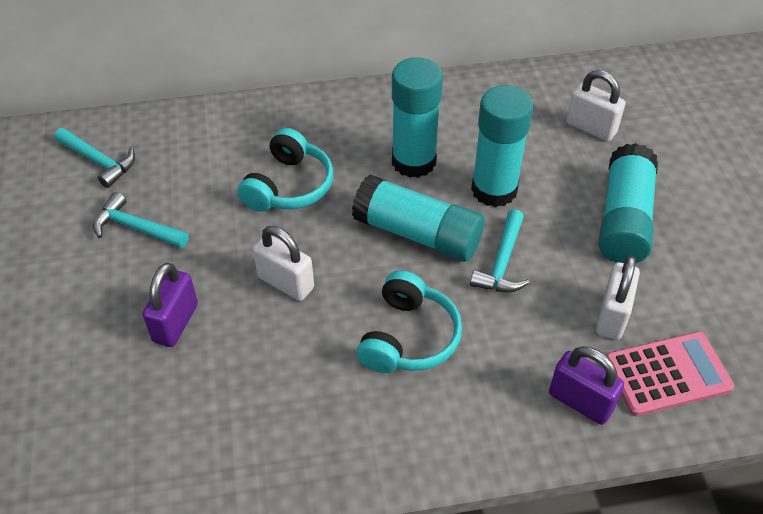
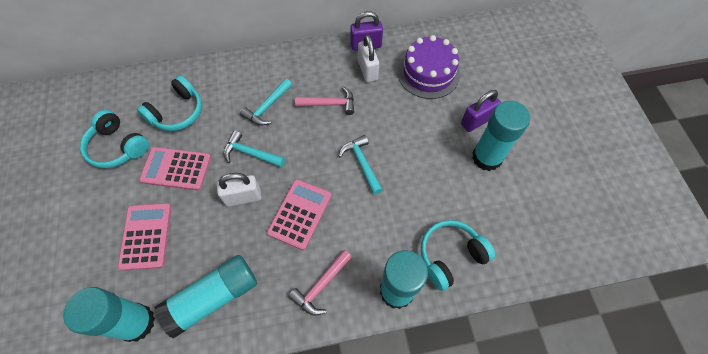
pink calculator: [606,332,734,416] = 1 -> [118,203,171,271] [139,147,211,191] [267,179,331,250] = 3
pink hammer: none = 0 -> [288,250,352,315] [295,87,354,115] = 2
purple cake: none = 0 -> [398,35,460,99] = 1
turquoise headphones: [237,128,333,211] [356,270,462,373] = 2 -> [80,110,149,168] [137,75,202,131] [421,220,495,291] = 3
white padlock: [253,226,314,301] [566,70,625,141] [596,255,640,340] = 3 -> [217,173,261,207] [358,34,379,82] = 2

